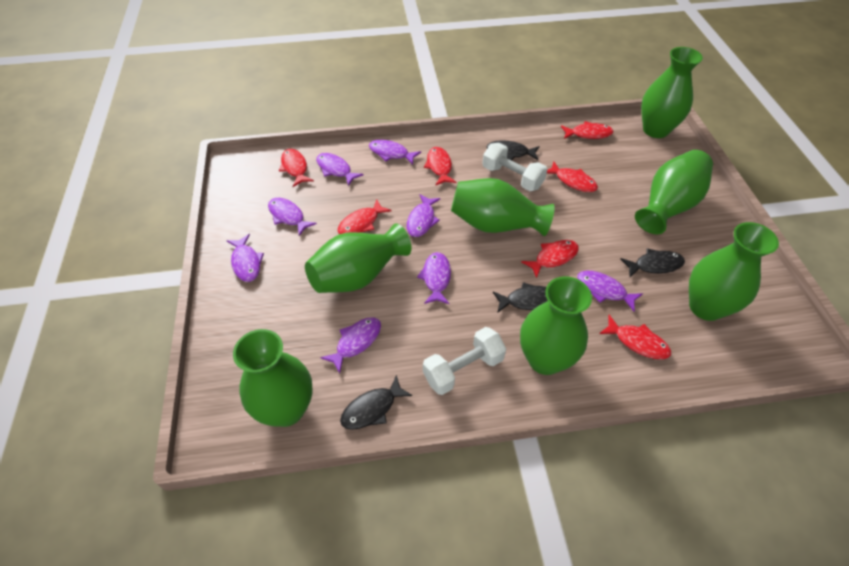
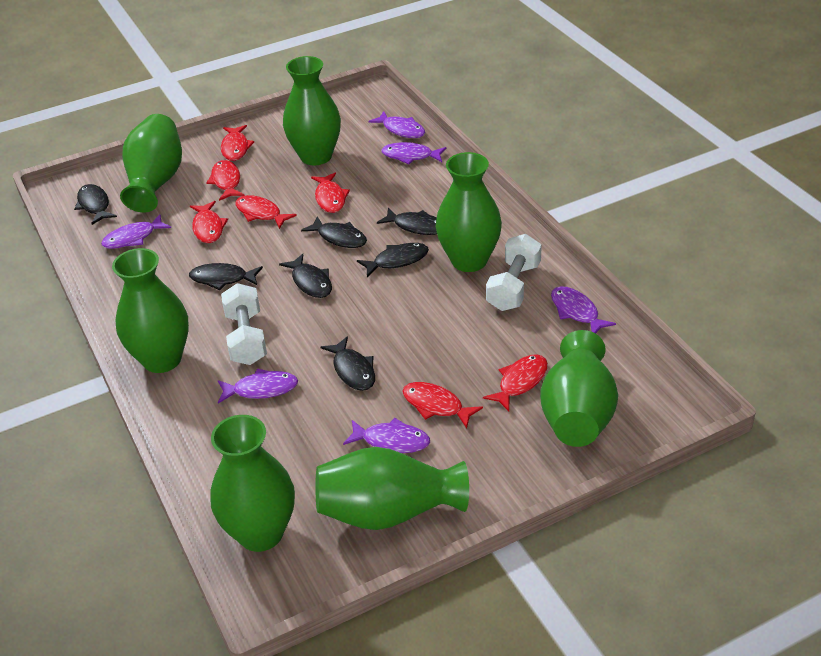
black fish: [340,375,413,430] [486,140,540,160] [493,282,548,312] [621,248,685,277] = 4 -> [74,184,117,225] [189,263,263,290] [279,254,332,298] [301,216,367,248] [321,336,375,391] [357,243,429,277] [377,207,437,235] = 7
purple fish: [227,234,264,282] [268,198,317,236] [316,153,364,186] [320,317,381,373] [369,140,421,165] [407,194,440,237] [417,252,451,304] [577,271,643,312] = 8 -> [101,214,171,249] [218,368,298,404] [343,418,430,453] [368,111,425,138] [381,142,446,164] [551,286,616,334] = 6

